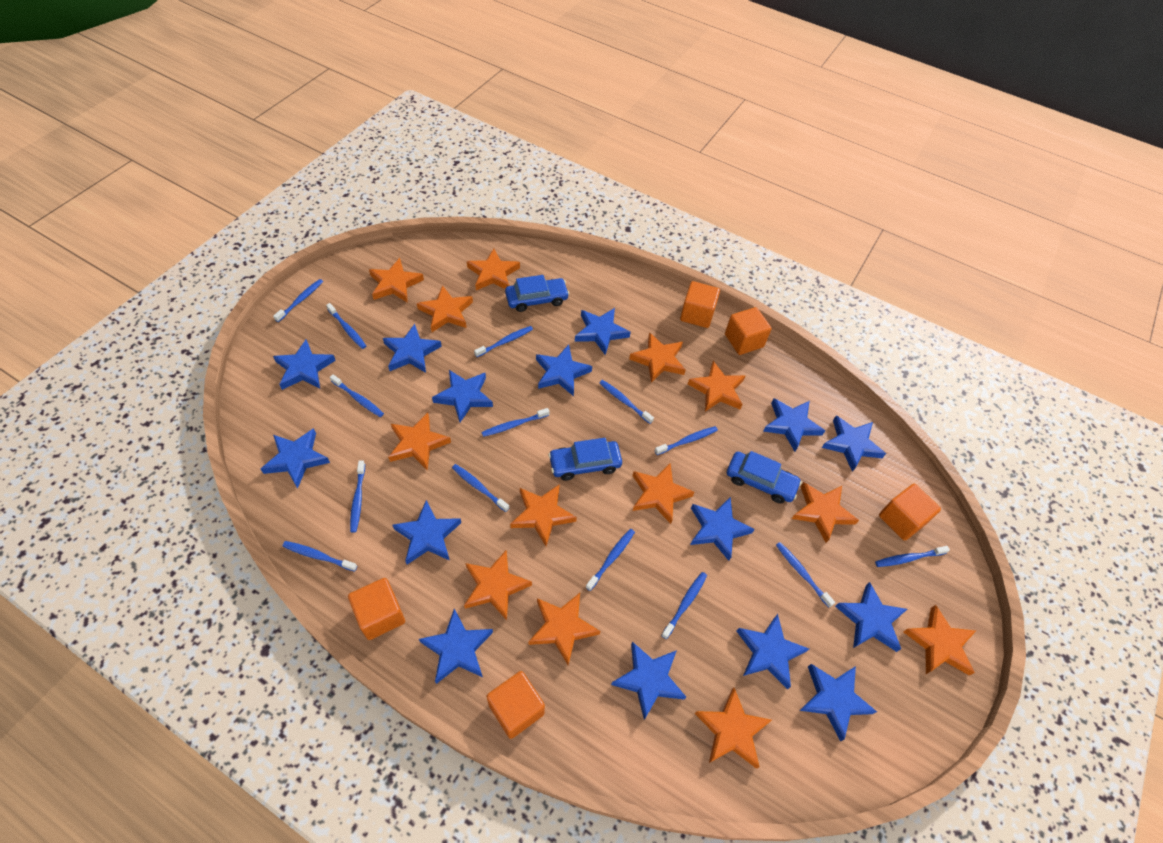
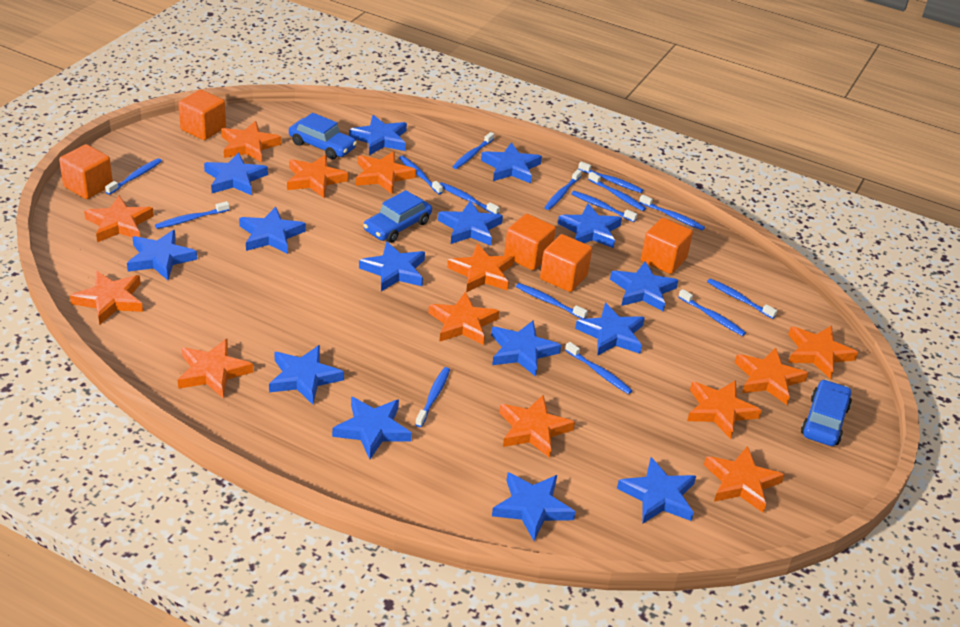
blue toothbrush: [273,279,323,322] [282,541,357,572] [326,303,366,349] [330,374,384,417] [350,461,365,533] [452,464,509,512] [474,326,533,357] [481,408,550,437] [586,529,635,591] [599,380,654,424] [655,426,718,455] [661,572,707,639] [776,542,835,608] [875,546,950,567] = 14 -> [105,158,162,195] [155,201,229,229] [399,156,443,194] [415,367,450,427] [439,182,500,214] [452,132,494,169] [516,283,587,319] [544,169,582,210] [565,342,632,394] [572,191,637,222] [578,161,643,193] [588,172,646,211] [639,195,705,231] [678,289,746,336] [707,278,777,319] = 15

